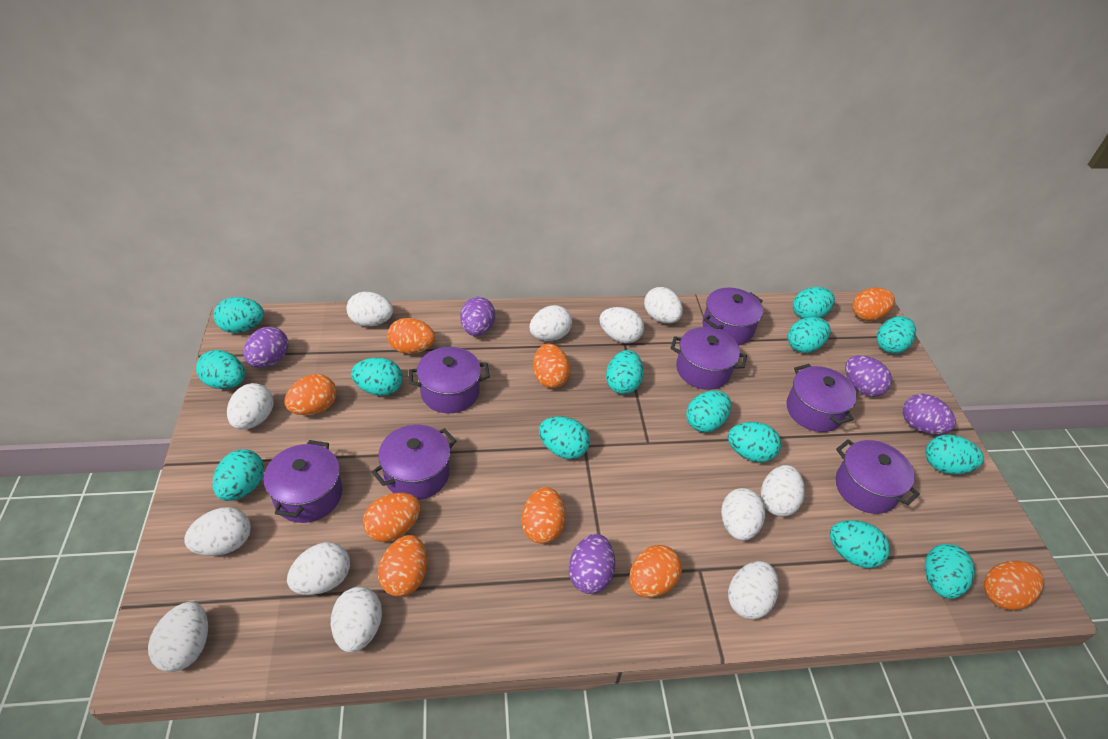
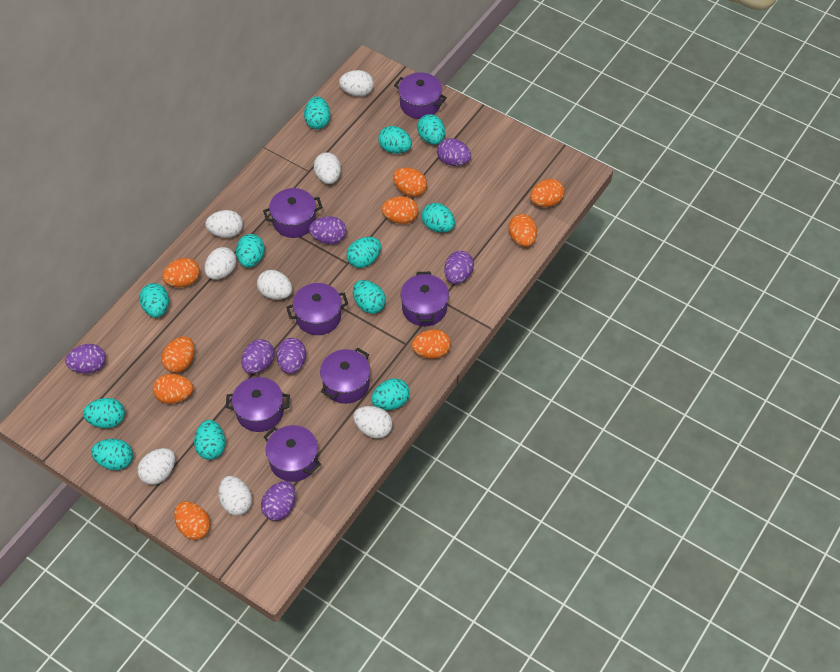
purple egg: [243,326,289,368] [460,297,495,336] [569,534,615,594] [845,355,892,397] [903,394,956,434] = 5 -> [65,344,106,374] [241,339,275,374] [261,481,296,521] [276,338,306,374] [309,216,347,244] [437,138,471,166] [444,251,474,284] = 7
turquoise egg: [196,350,245,389] [212,449,264,501] [213,297,264,333] [351,358,403,396] [539,416,590,459] [606,350,643,394] [686,391,731,433] [728,422,781,462] [788,317,830,353] [793,287,835,319] [830,520,890,568] [877,316,916,354] [924,544,975,599] [925,435,984,474] = 14 -> [83,398,125,428] [91,439,133,470] [139,283,169,318] [194,420,225,460] [236,234,265,268] [304,96,330,129] [346,237,381,268] [353,280,386,314] [371,378,410,410] [378,126,412,154] [417,114,445,145] [422,203,455,233] = 12
white egg: [148,602,208,672] [184,507,251,556] [227,383,273,430] [287,542,350,595] [331,587,382,652] [346,292,393,327] [529,305,572,341] [599,307,644,343] [644,287,683,323] [721,488,765,541] [728,561,779,619] [761,465,805,517] = 12 -> [137,448,175,485] [204,247,237,280] [205,210,243,238] [218,476,252,516] [257,270,292,300] [314,152,341,184] [339,70,374,97] [353,406,392,438] = 8

